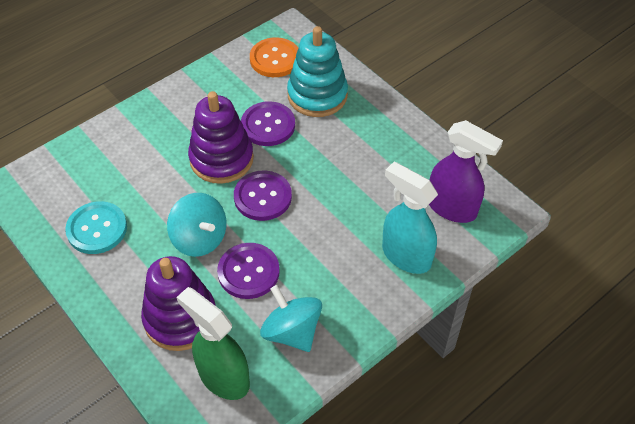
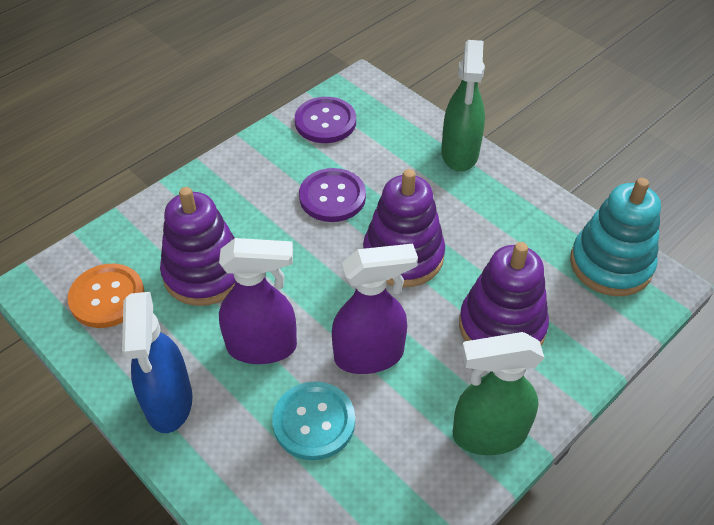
blue spray bottle: none = 0 -> [122,292,192,433] = 1
green spray bottle: [176,287,250,400] = 1 -> [441,40,485,171] [453,332,545,455] = 2
purple button: [217,243,280,299] [234,170,292,221] [241,101,295,146] = 3 -> [295,97,356,143] [299,168,366,222] = 2
purple spray bottle: [429,120,503,223] = 1 -> [219,238,297,364] [332,244,418,374] = 2
purple stacking toy: [141,256,216,351] [188,91,254,184] = 2 -> [160,187,236,306] [363,169,445,287] [459,242,549,346] = 3
turquoise spinning top: [167,193,226,257] [260,285,322,352] = 2 -> none = 0
turquoise spray bottle: [382,162,438,274] = 1 -> none = 0

